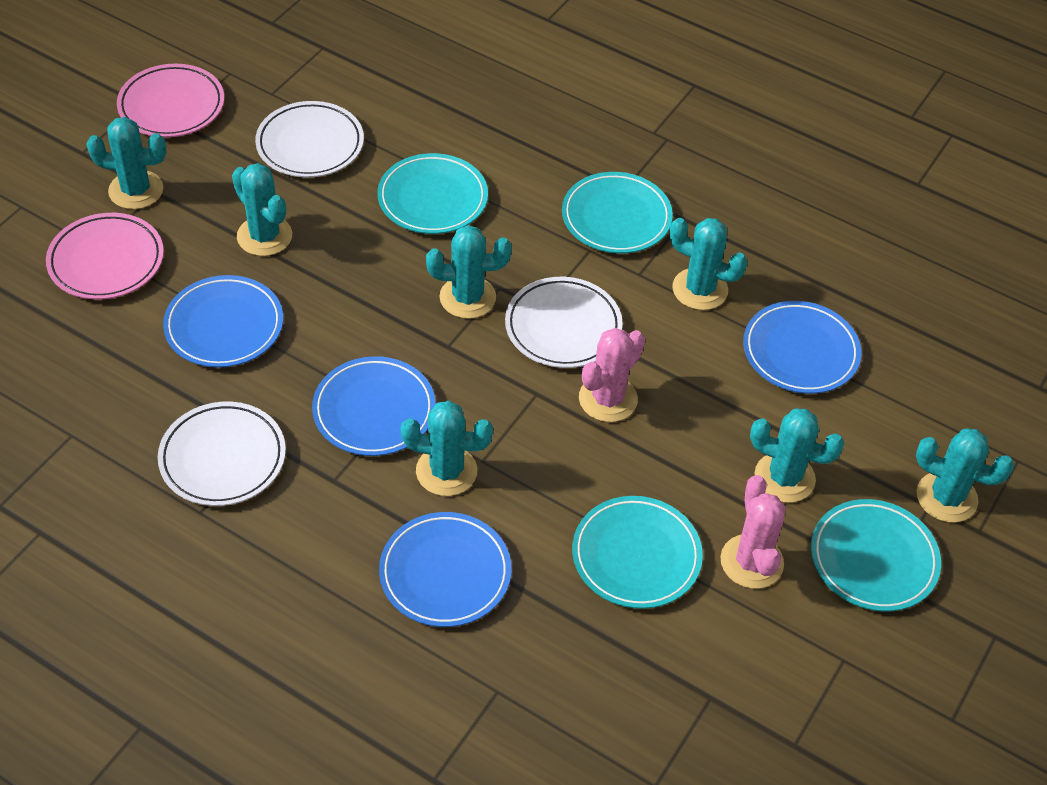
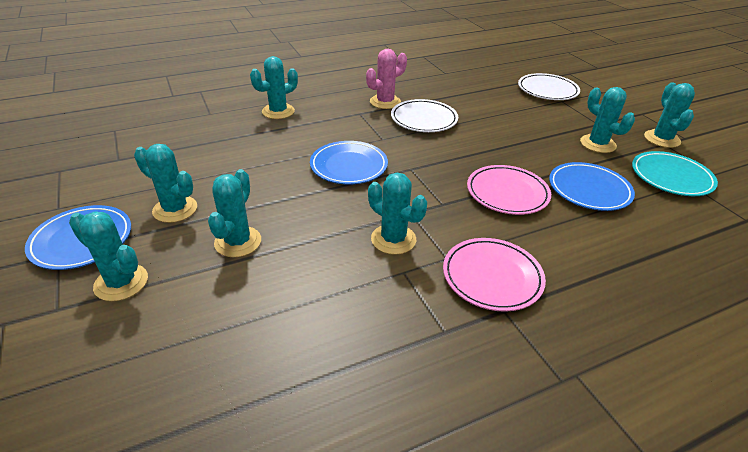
blue plate: [163,275,283,368] [312,356,436,456] [379,512,511,627] [743,301,861,394] = 4 -> [25,205,131,270] [310,141,388,184] [549,162,635,211] = 3
pink cactus: [579,328,645,422] [720,475,786,589] = 2 -> [366,49,407,109] = 1
turquoise plate: [378,153,488,234] [562,172,673,254] [572,496,703,609] [811,499,941,611] = 4 -> [632,151,718,196] = 1
white plate: [158,402,286,506] [255,101,364,177] [505,277,623,368] = 3 -> [391,99,458,132] [518,73,580,100] = 2

